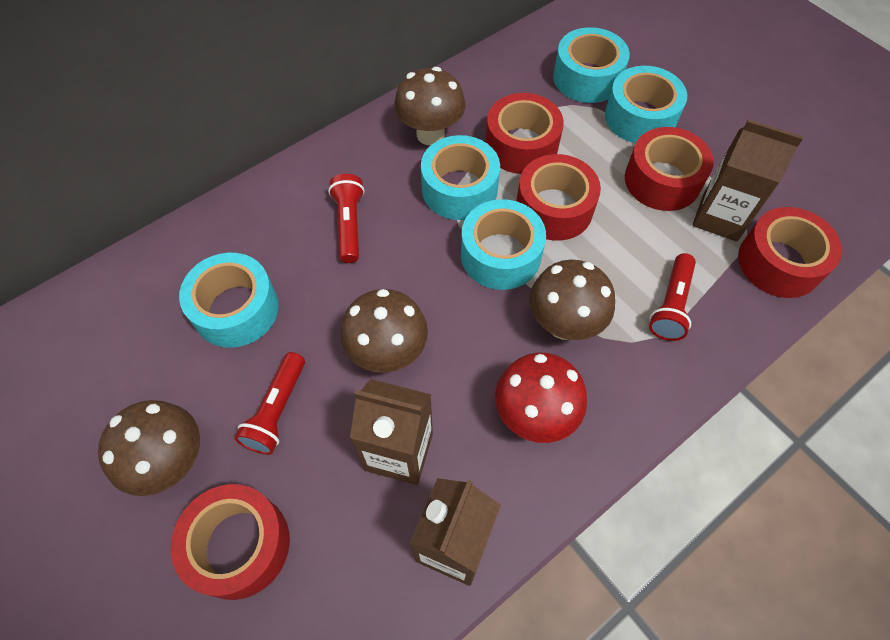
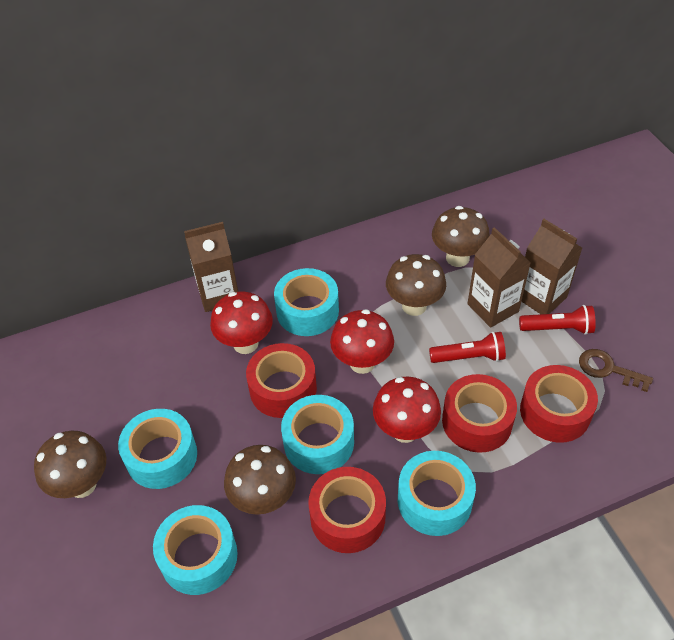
brown key: none = 0 -> [579,349,653,392] = 1
red flashlight: [234,352,305,455] [328,174,365,263] [649,253,696,341] = 3 -> [429,332,506,363] [519,305,596,335] = 2
red mushroom: [495,353,587,443] = 1 -> [210,292,273,354] [330,309,394,374] [373,377,441,443] = 3
red tape: [171,484,290,600] [486,93,564,174] [516,154,601,241] [625,127,714,211] [738,207,842,298] = 5 -> [246,343,317,418] [308,467,386,553] [442,374,517,453] [520,365,598,443] = 4

